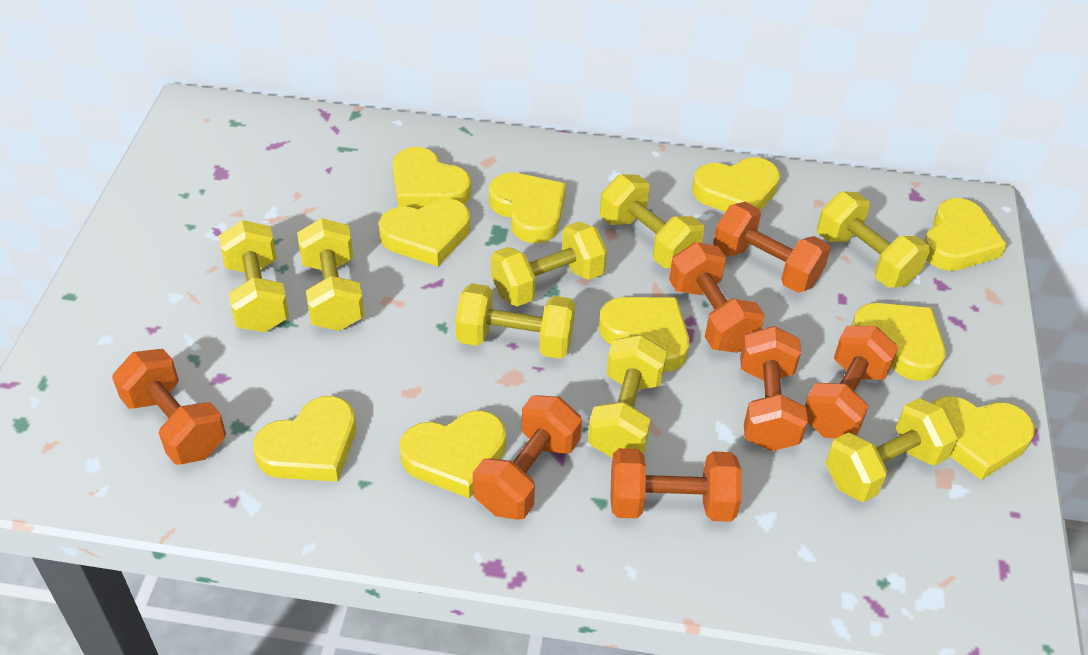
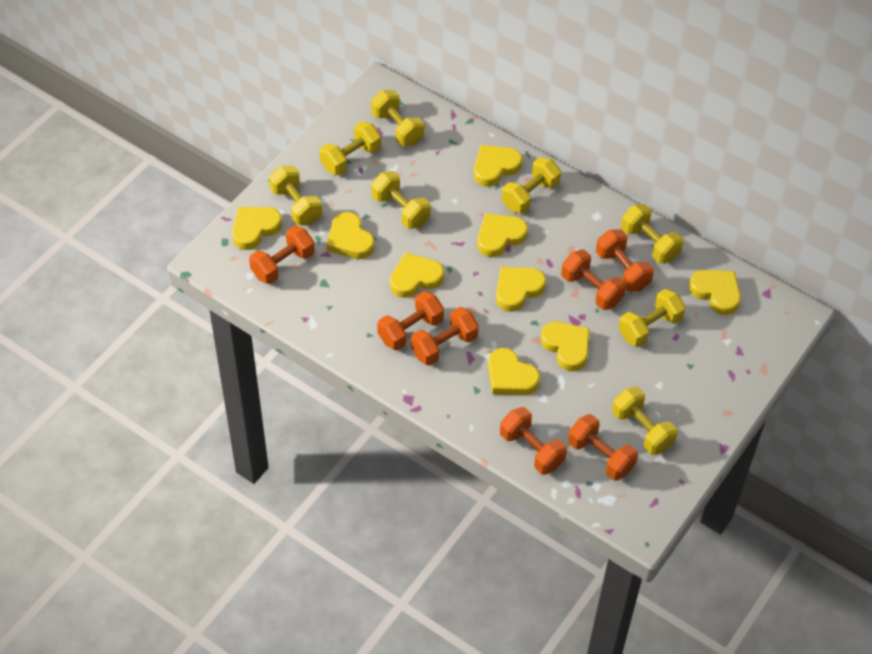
yellow heart: [253,396,356,482] [379,198,470,267] [392,147,471,210] [400,410,506,498] [489,173,566,243] [599,297,689,372] [692,157,780,212] [851,303,946,381] [924,198,1007,271] [932,396,1035,480] = 10 -> [232,207,282,250] [327,212,374,259] [390,253,444,298] [474,145,522,186] [477,213,528,257] [488,348,540,395] [496,267,546,312] [541,322,590,371] [689,270,741,315] = 9

